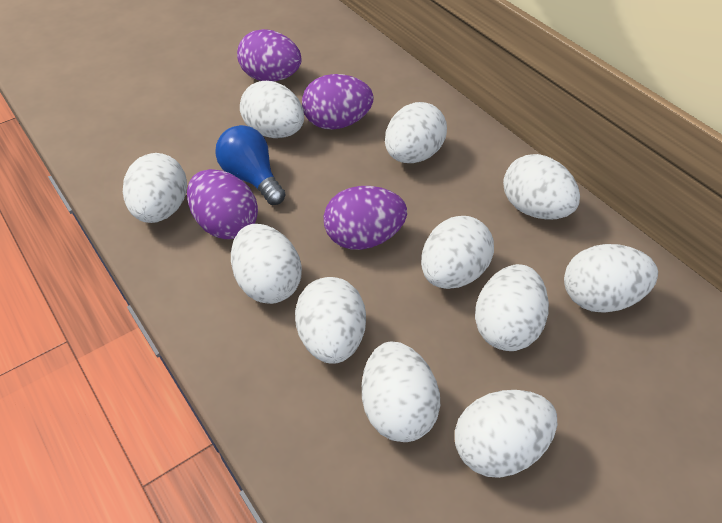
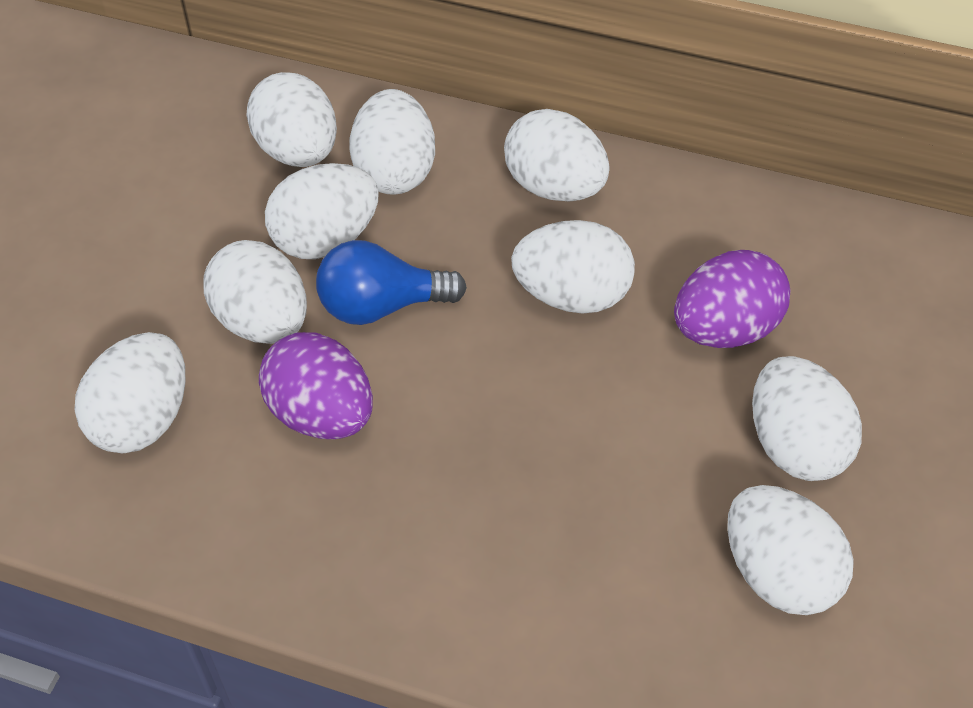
purple egg: [187,169,258,239] [237,29,302,81] [302,74,374,130] [324,186,407,250] = 4 -> [259,332,373,439] [674,250,790,348] = 2
white egg: [123,153,187,223] [231,224,302,304] [240,81,304,138] [295,277,366,364] [362,342,440,442] [385,102,447,163] [421,216,494,289] [455,390,557,478] [475,264,549,351] [503,154,580,220] [564,244,658,313] = 11 -> [75,332,185,453] [203,240,307,344] [246,72,337,167] [265,163,379,259] [350,89,435,195] [504,109,610,202] [511,220,635,314] [727,485,854,615] [752,356,862,481] = 9

